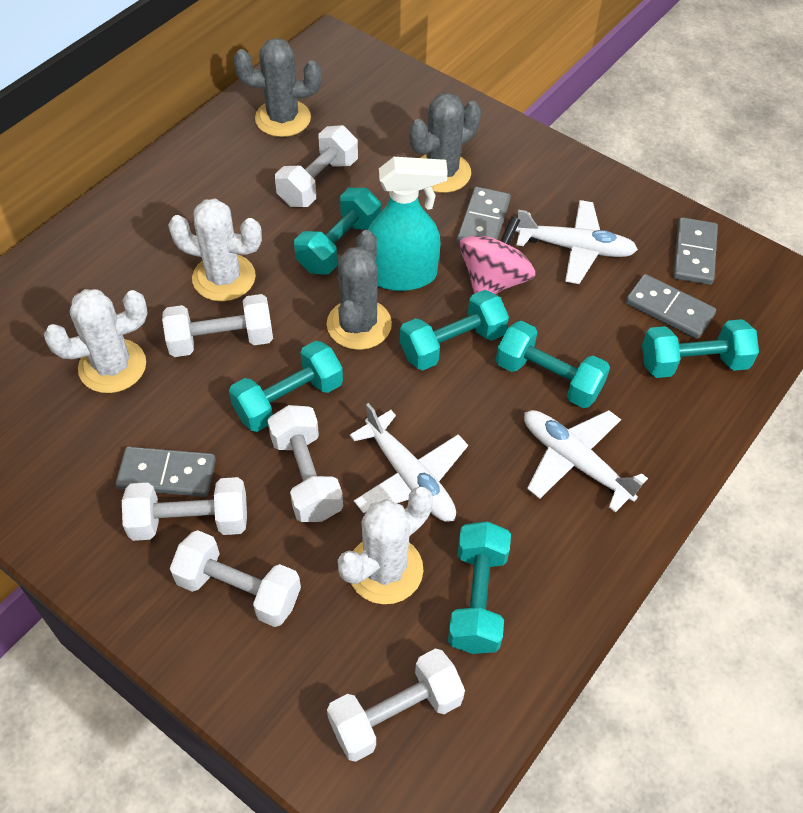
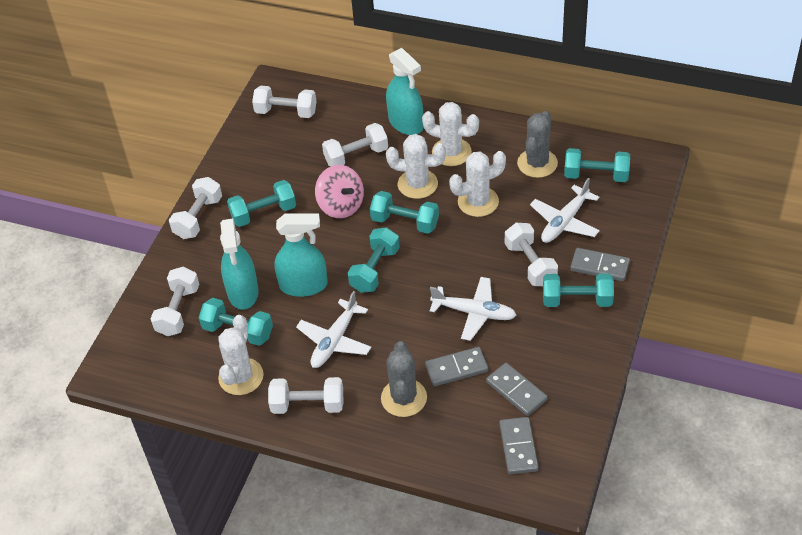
grey cactus: [234,38,321,137] [327,230,392,350] [409,93,481,193] = 3 -> [381,341,427,417] [517,111,558,178] = 2
turquoise spray bottle: [368,157,448,291] = 1 -> [220,218,259,310] [274,213,328,297] [386,48,423,135] = 3
white cactus: [44,289,147,393] [168,198,262,302] [338,486,433,604] = 3 -> [218,315,264,395] [386,134,446,199] [422,102,479,166] [449,151,506,217] = 4

